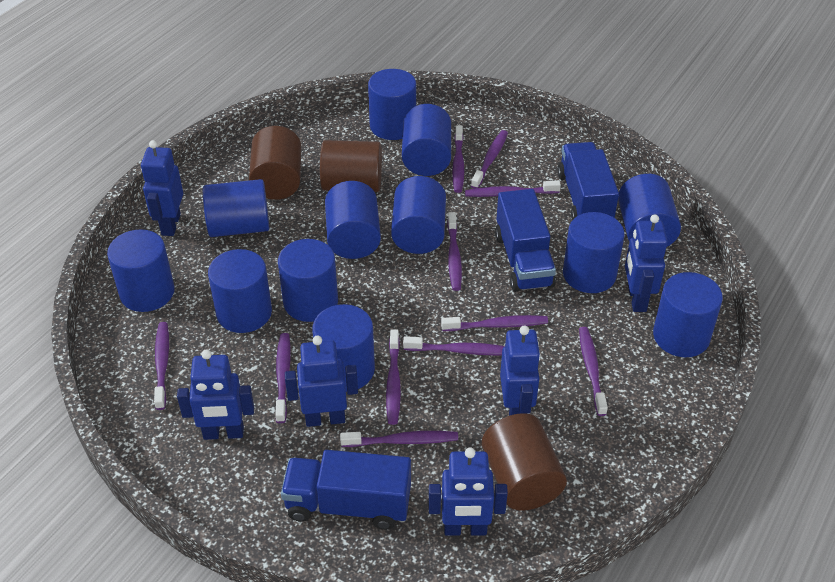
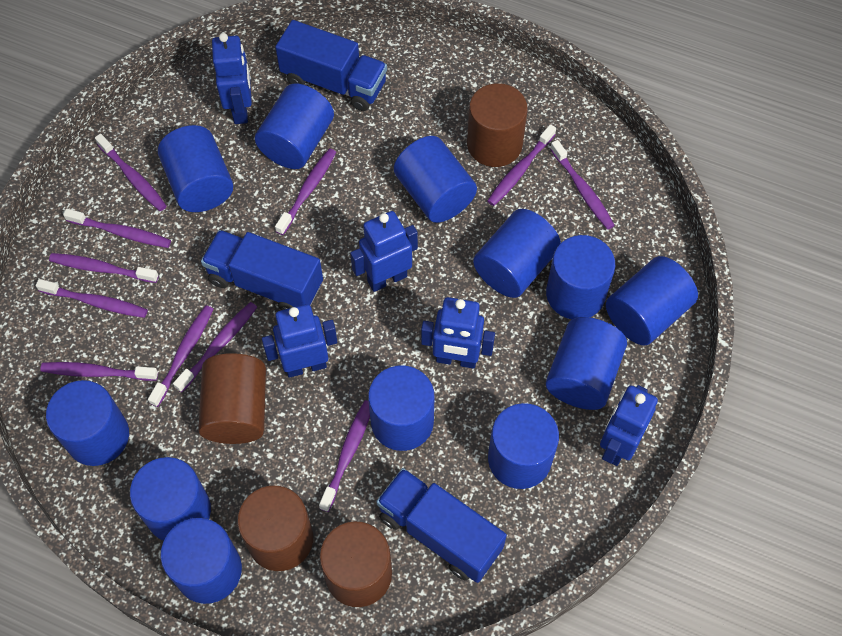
blue robot: [141,140,183,236] [177,349,254,440] [285,335,358,427] [429,447,508,536] [500,326,541,416] [625,214,668,312] = 6 -> [212,33,252,124] [262,304,337,378] [350,211,418,292] [421,297,495,369] [600,385,658,466] = 5
brown cylinder: [249,126,301,200] [320,140,382,192] [482,413,567,511] = 3 -> [198,353,266,444] [237,485,313,571] [319,521,392,607] [467,83,528,167] = 4

